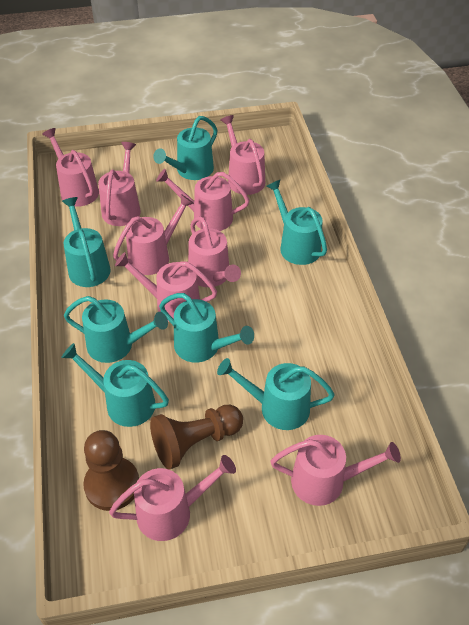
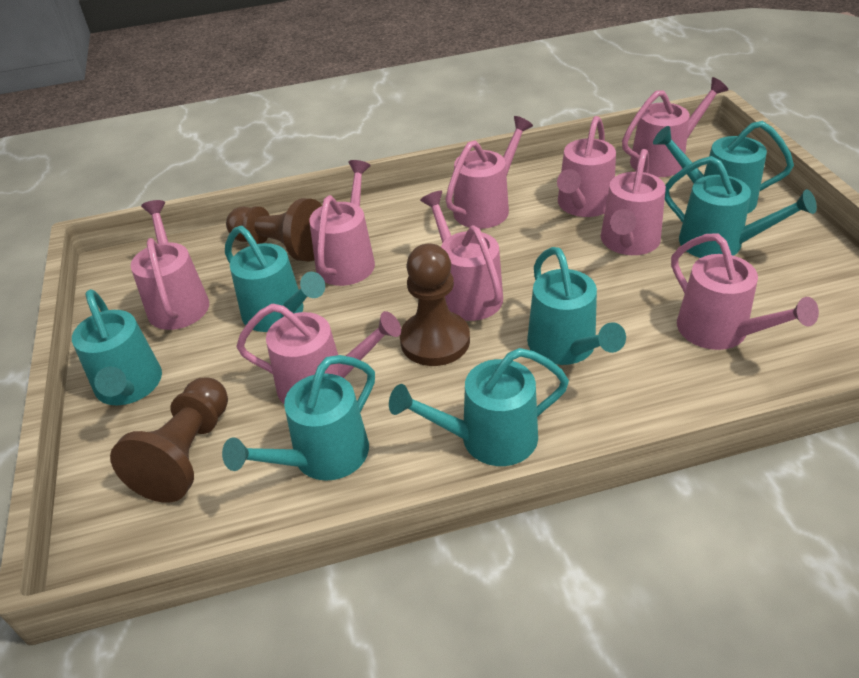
brown pawn: [83,430,139,511] [150,405,243,470] = 2 -> [110,378,228,503] [226,198,322,262] [400,243,470,366] = 3

